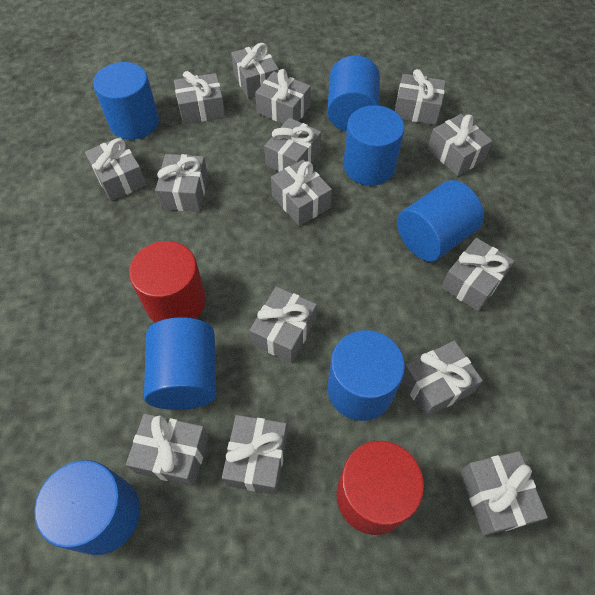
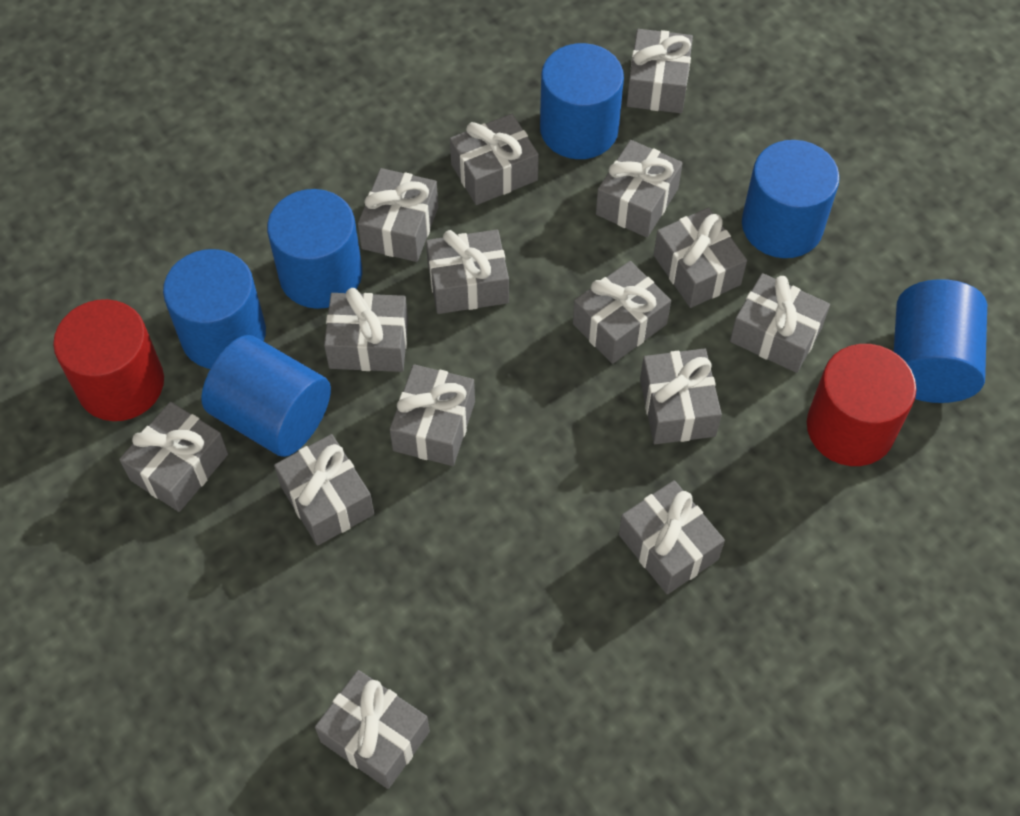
blue cylinder: [34,460,140,555] [93,62,159,140] [144,317,216,410] [327,55,380,131] [327,330,405,421] [343,105,405,186] [397,180,484,262] = 7 -> [163,249,266,369] [201,335,331,457] [267,189,362,309] [540,43,624,159] [742,140,840,258] [894,279,987,403] = 6

